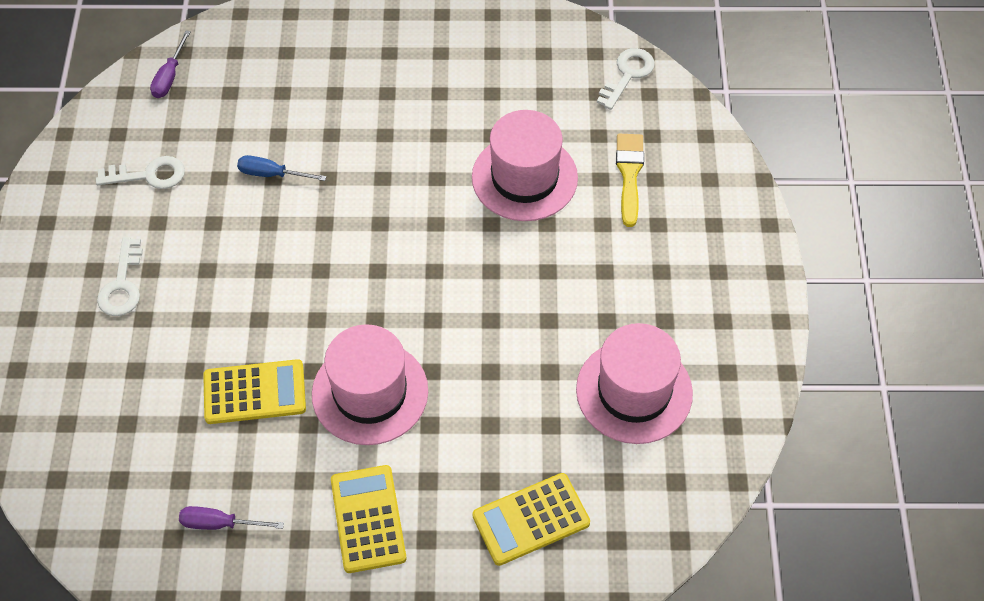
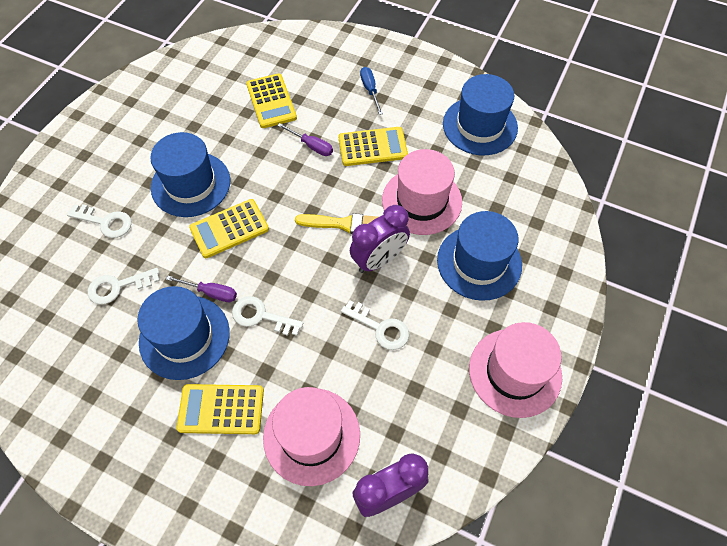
blue hat: none = 0 -> [137,286,230,380] [150,132,230,217] [437,211,522,301] [443,74,518,155] = 4
purple clock: none = 0 -> [350,205,410,273] [353,453,429,517] = 2
white key: [96,156,185,189] [97,237,143,316] [597,48,655,110] = 3 -> [67,204,132,238] [88,268,160,305] [232,296,303,336] [341,300,409,350] = 4
yellow calculator: [203,359,306,424] [331,465,407,573] [472,473,590,566] = 3 -> [176,384,264,434] [189,199,269,258] [246,73,297,128] [338,127,408,166] = 4

